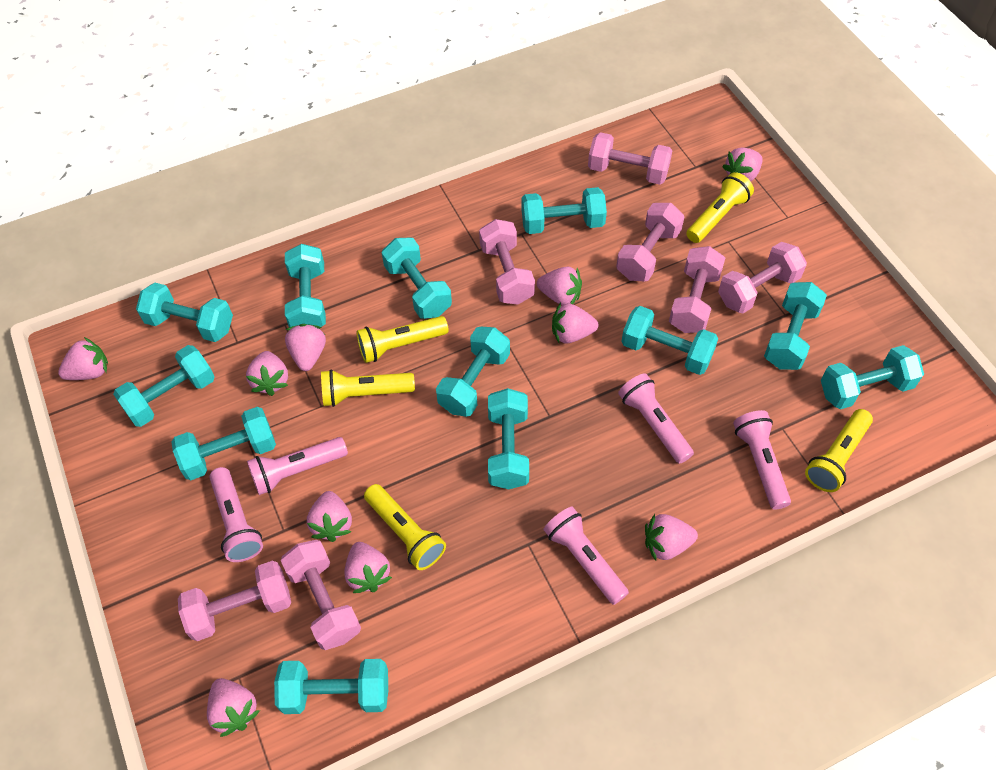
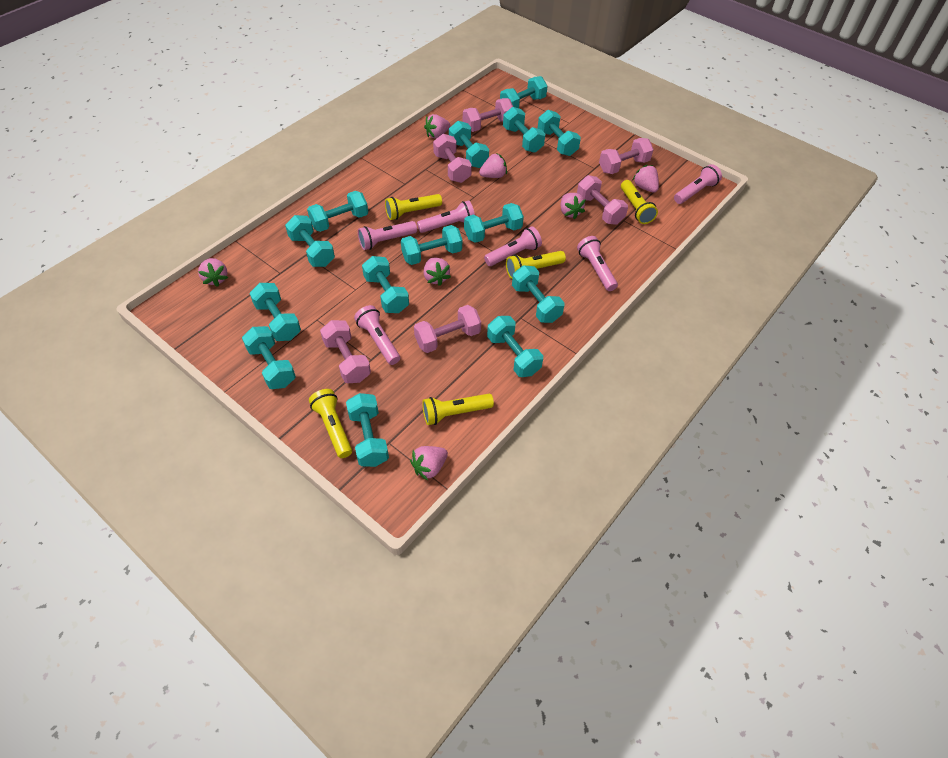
pink dumbbell: [178,561,291,641] [281,540,361,650] [479,219,535,305] [588,132,672,185] [616,203,685,281] [669,246,725,333] [718,242,807,313] = 7 -> [320,320,371,383] [414,305,481,353] [433,134,472,183] [463,98,513,132] [577,175,628,225] [599,138,654,174] = 6
pink flashlight: [209,467,263,562] [247,437,348,495] [544,507,629,605] [618,373,694,464] [733,410,791,510] = 5 -> [354,305,400,365] [358,221,417,250] [417,200,475,233] [484,226,542,266] [577,236,618,291] [674,164,722,204] = 6
pink strawberry: [58,337,108,380] [207,678,260,737] [246,351,288,396] [285,324,326,371] [307,491,352,542] [344,542,392,593] [537,266,582,305] [552,303,598,344] [645,514,698,561] [722,148,762,181] = 10 -> [198,258,228,287] [410,446,448,481] [424,114,450,138] [424,258,451,286] [479,153,507,178] [561,193,586,219] [633,165,659,193] = 7
turquoise dumbbell: [113,345,215,427] [136,283,233,342] [172,407,276,480] [274,659,388,714] [285,244,326,327] [382,238,452,319] [436,327,510,417] [488,388,529,489] [521,187,607,234] [621,306,718,375] [764,282,827,370] [821,345,924,409] = 12 -> [242,326,296,389] [249,283,301,341] [285,215,335,267] [307,191,368,232] [346,393,389,467] [362,256,409,313] [401,225,462,265] [449,121,489,168] [464,203,524,243] [487,316,543,377] [500,76,547,108] [503,107,545,153] [512,265,565,323] [538,110,581,156] = 14

